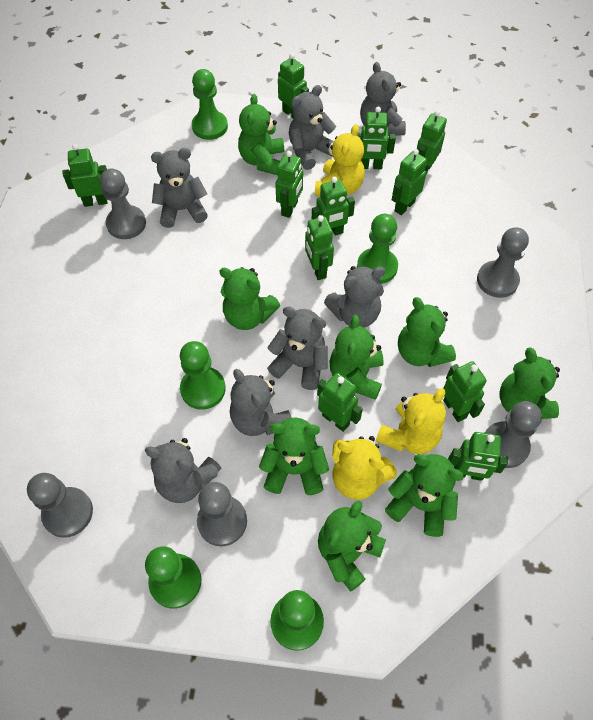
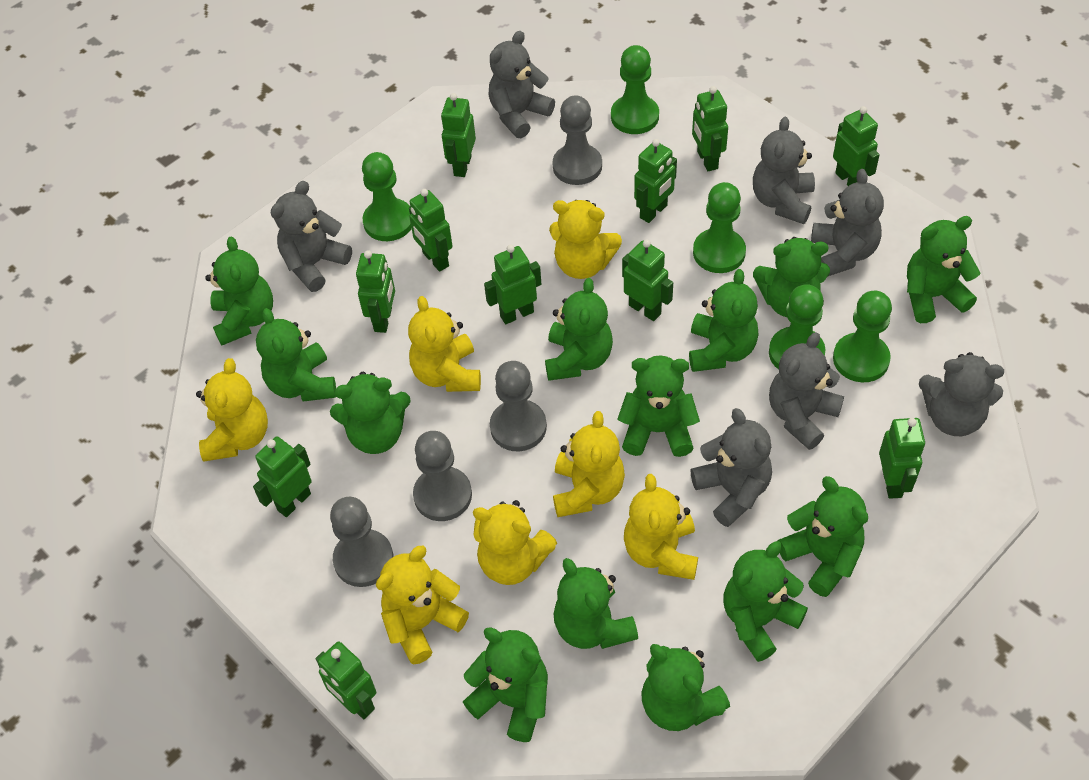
green teddy bear: [220,267,280,330] [238,94,284,175] [259,417,329,495] [318,501,386,592] [330,315,384,400] [385,454,464,537] [398,297,456,367] [500,347,560,419] = 8 -> [205,237,273,346] [256,308,336,402] [330,372,411,454] [463,627,548,742] [545,278,613,381] [554,558,638,649] [617,355,700,457] [641,644,730,731] [689,269,759,372] [723,541,808,662] [753,237,830,317] [778,476,868,597] [907,216,980,323] = 13
grey pawn: [27,473,93,538] [100,169,146,239] [197,482,247,546] [477,227,529,298] [485,401,542,468] = 5 -> [330,497,394,587] [413,431,472,521] [490,361,547,451] [552,95,602,185] = 4
yellow teddy bear: [315,124,365,196] [332,436,397,500] [376,388,446,454] = 3 -> [196,358,268,462] [376,546,469,664] [408,296,481,392] [473,500,557,585] [549,200,622,279] [553,411,625,517] [624,474,698,580] = 7

